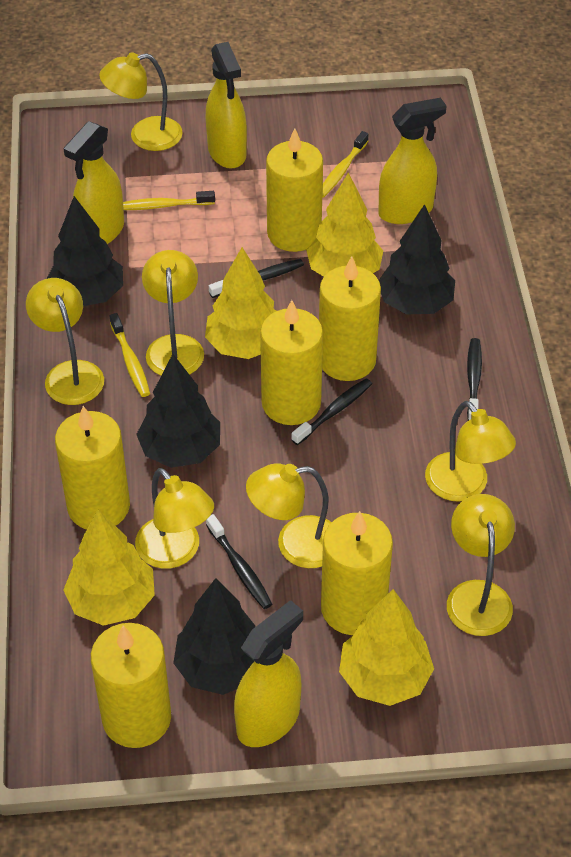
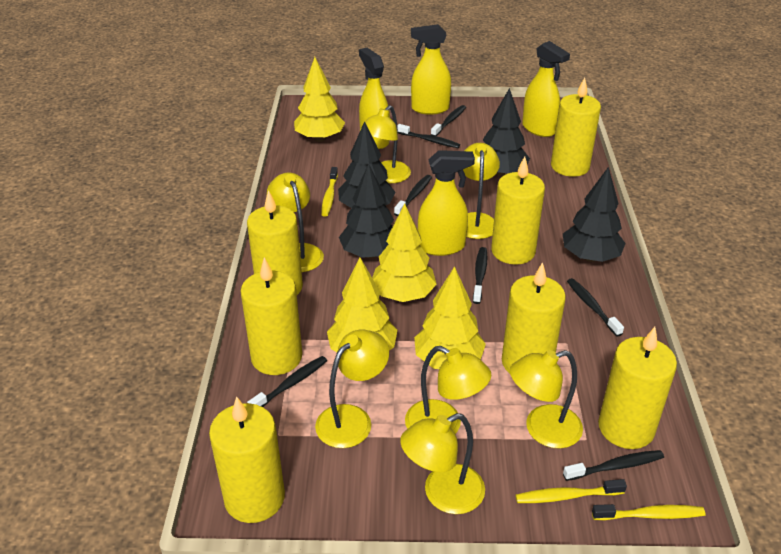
black toothbrush: [206,514,272,609] [209,259,304,298] [291,378,372,445] [467,338,482,421] = 4 -> [247,356,327,407] [394,175,432,216] [397,124,460,148] [431,105,466,136] [473,247,487,304] [563,450,664,481] [567,278,624,337] = 7
yellow candle: [55,406,130,530] [91,623,171,748] [260,300,323,425] [266,128,323,252] [319,256,381,381] [321,511,393,635] = 6 -> [209,396,285,523] [240,257,302,375] [247,190,303,295] [491,156,545,265] [502,262,566,374] [551,78,601,177] [598,327,677,449] = 7

